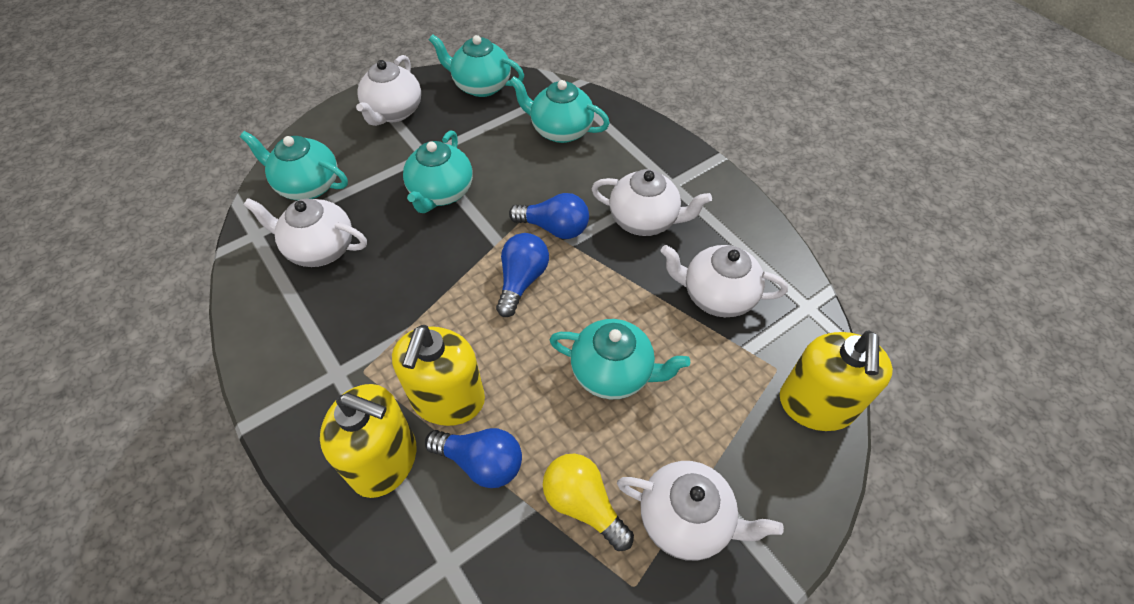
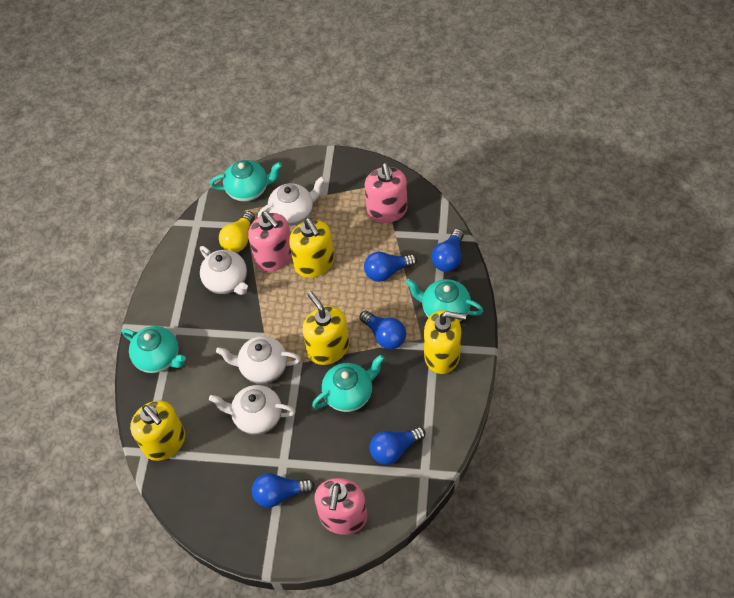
blue light bulb: [425,428,522,488] [496,233,549,317] [509,193,589,239] = 3 -> [252,473,315,508] [359,310,406,349] [364,252,417,282] [370,427,426,465] [432,229,464,272] = 5
pink soap dispenser: none = 0 -> [248,211,292,272] [314,478,367,535] [364,163,407,223] = 3
turquoise teapot: [240,131,348,200] [403,130,473,213] [429,34,524,97] [509,76,610,143] [550,319,690,399] = 5 -> [122,326,186,373] [210,160,282,202] [312,355,384,412] [405,279,483,322] = 4
white teapot: [244,198,367,267] [356,55,421,126] [591,169,712,236] [617,461,784,561] [660,245,788,317] = 5 -> [200,246,248,295] [209,385,295,435] [216,336,301,384] [258,176,325,226] = 4
yellow soap dispenser: [320,384,416,498] [392,325,485,426] [780,330,893,431] = 3 -> [130,401,185,461] [289,218,334,278] [302,291,349,365] [424,310,466,374] = 4

